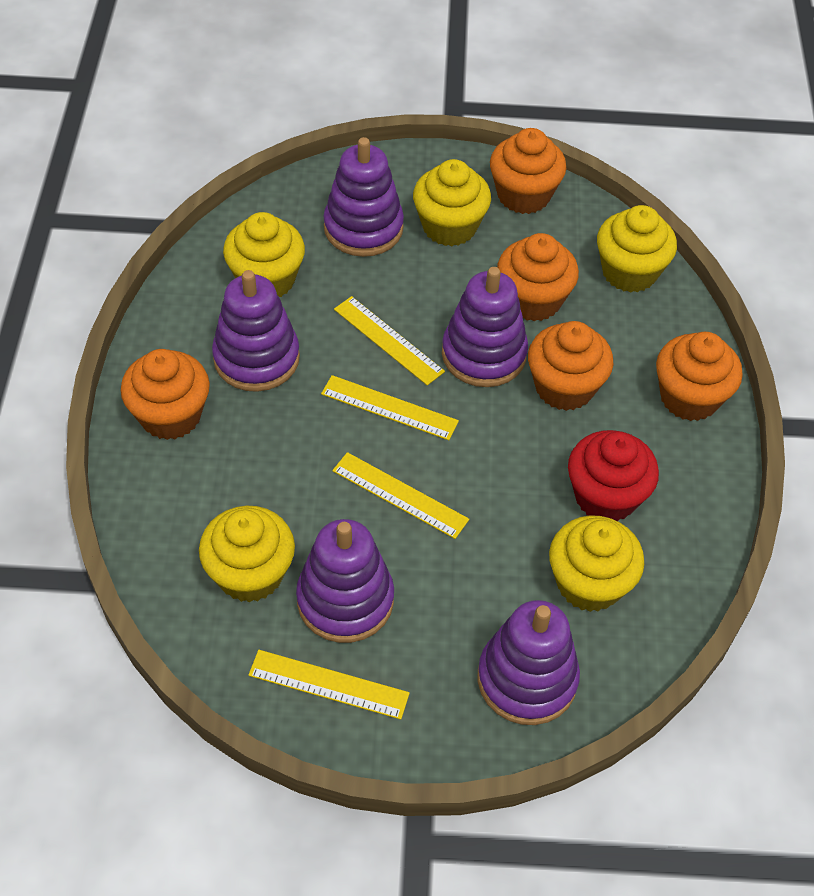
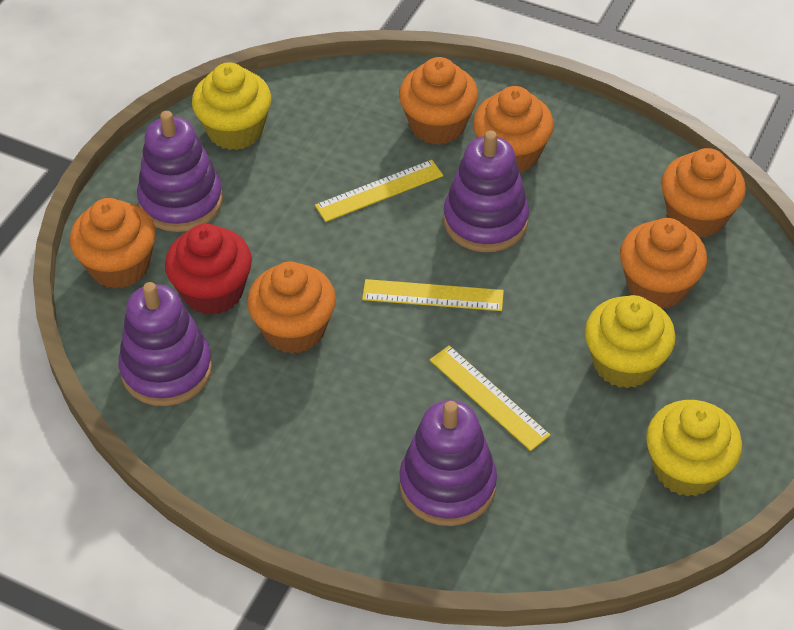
orange cupcake: [121,349,210,440] [490,128,566,214] [497,233,579,321] [528,321,613,411] [656,332,743,421] = 5 -> [70,198,156,289] [247,262,336,354] [399,57,478,145] [473,86,554,173] [620,218,707,309] [661,148,746,238] = 6
purple stacking toy: [212,270,300,392] [296,519,394,643] [323,137,404,257] [442,267,528,387] [478,600,580,725] = 5 -> [118,282,213,406] [137,111,223,232] [399,400,497,526] [443,131,529,252] = 4
yellow cupcake: [199,506,295,603] [223,212,305,297] [413,159,491,246] [549,515,644,612] [597,205,677,293] = 5 -> [192,62,271,150] [585,295,676,388] [646,400,742,497] = 3
yellow ruler: [248,650,410,720] [321,375,459,440] [332,452,469,539] [334,296,445,385] = 4 -> [315,160,443,222] [362,279,504,311] [430,345,550,451] = 3

